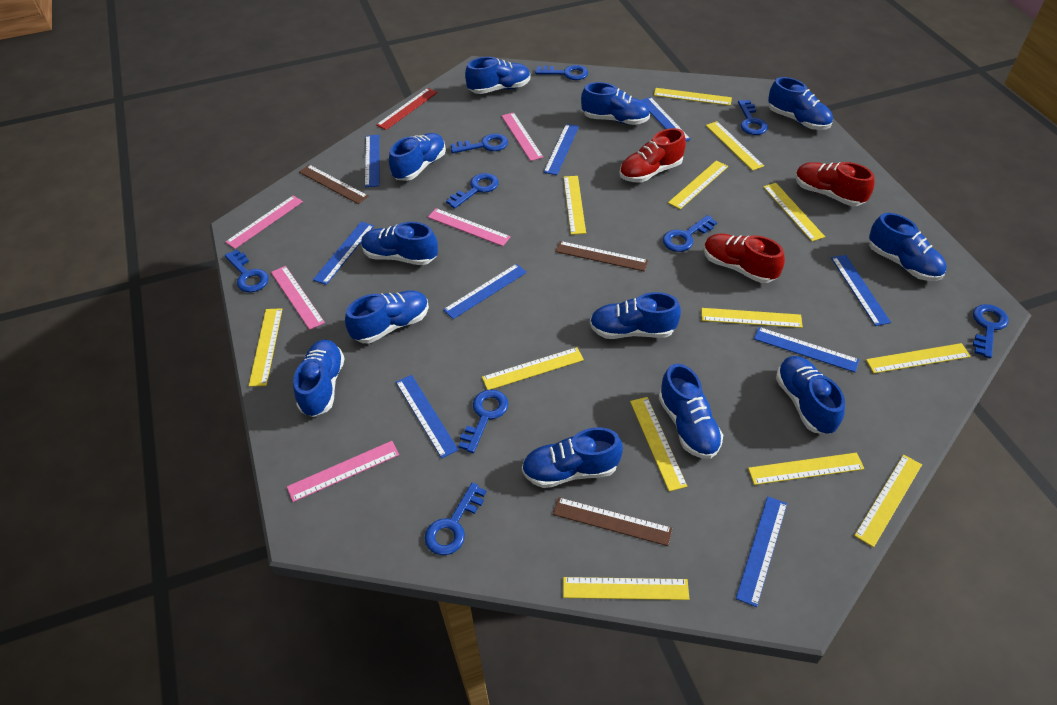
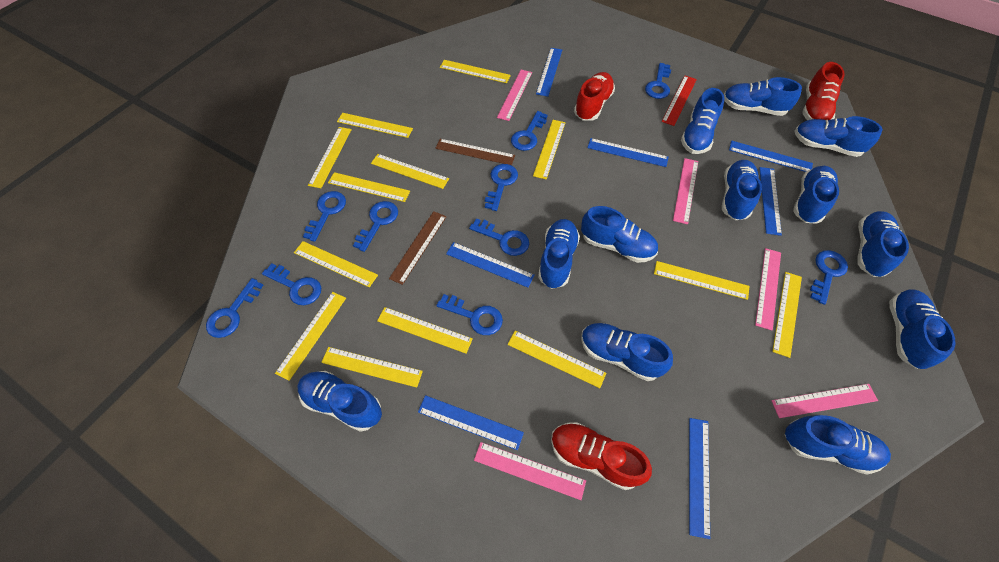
blue key: [225,249,269,293] [425,483,486,555] [446,173,499,209] [451,133,508,153] [459,389,508,453] [535,65,588,80] [663,215,717,252] [738,100,768,135] [973,304,1009,358] = 9 -> [206,278,263,338] [262,263,321,305] [303,191,346,242] [353,201,398,252] [436,294,503,335] [469,218,529,256] [485,164,518,211] [511,111,548,151] [645,63,671,99] [810,250,848,305] = 10
blue ruler: [313,222,374,285] [365,135,380,187] [396,375,458,458] [443,264,527,319] [543,124,579,175] [641,97,691,141] [736,496,787,607] [754,327,859,373] [831,255,891,326] = 9 -> [418,395,524,450] [446,242,535,288] [536,48,562,97] [587,138,669,167] [689,418,710,539] [729,141,813,172] [759,167,782,236] = 7
brown ruler: [299,165,368,204] [553,497,673,546] [555,241,648,271] = 3 -> [389,211,447,285] [436,139,515,165] = 2

